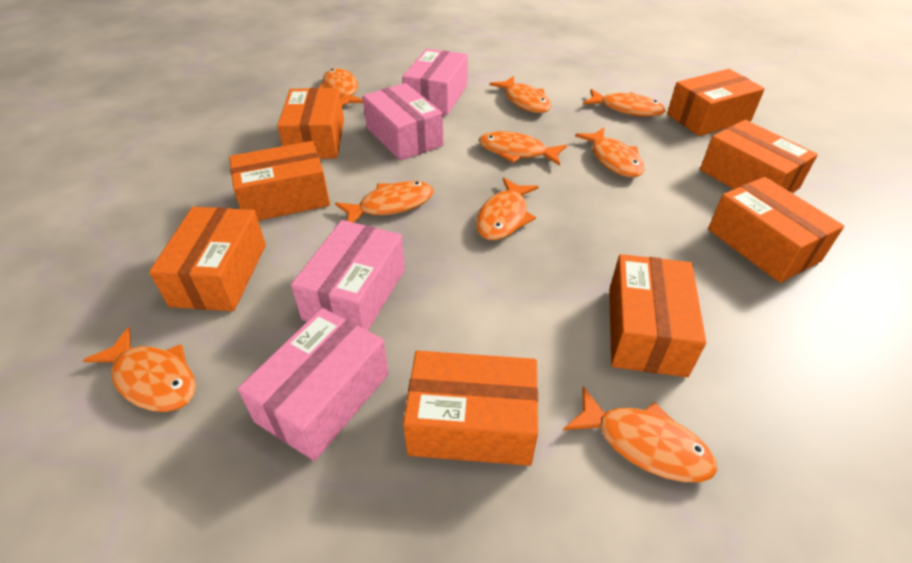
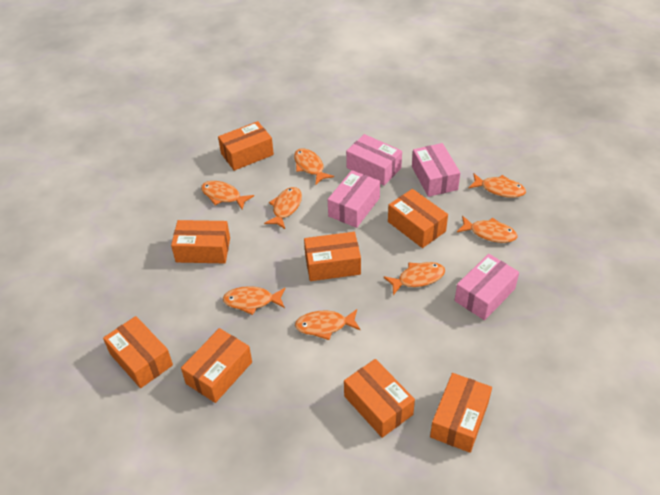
orange fish: [83,327,196,412] [319,68,363,105] [335,181,434,222] [476,178,539,241] [479,131,567,166] [489,76,551,113] [563,386,717,482] [575,128,645,178] [583,89,666,117] = 9 -> [201,181,254,210] [223,286,286,315] [264,187,302,229] [294,148,334,185] [295,309,361,340] [383,262,445,295] [457,216,518,243] [468,174,526,198] = 8

